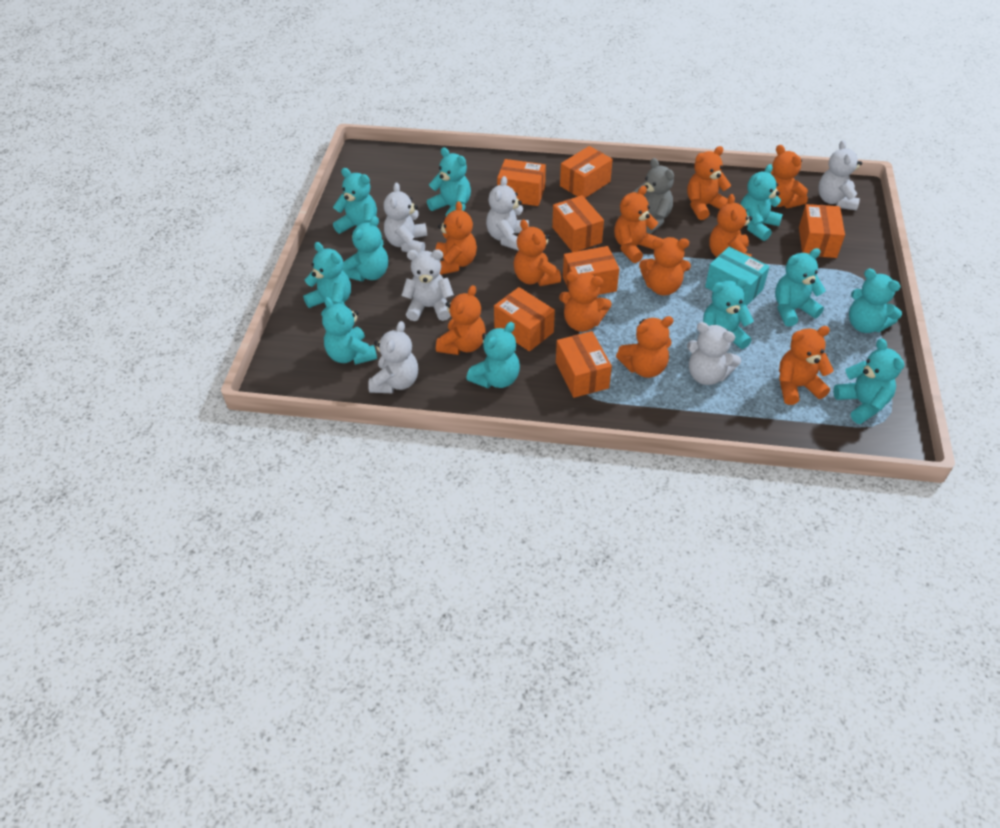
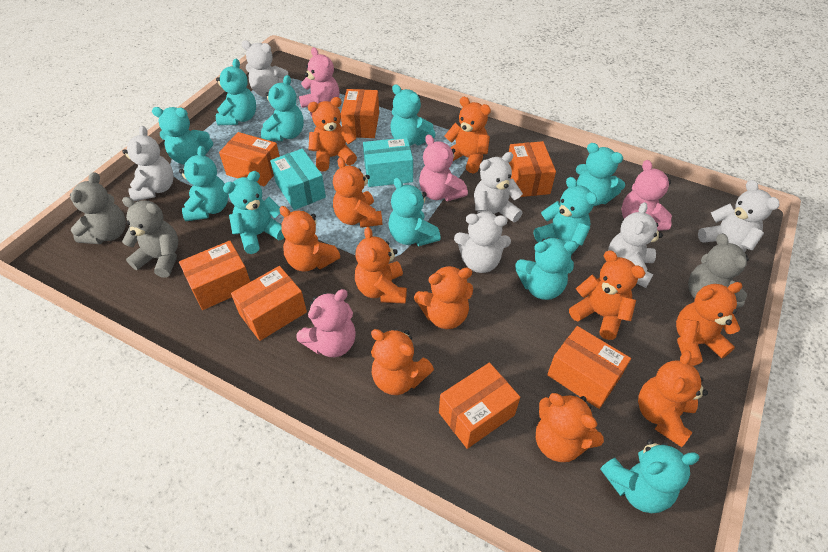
grey teddy bear: [633,158,674,234] = 1 -> [70,172,126,244] [122,197,178,278] [688,233,749,308] = 3
pink teddy bear: none = 0 -> [297,289,356,357] [299,47,339,117] [419,134,468,201] [622,160,672,231] = 4
turquoise box: [705,246,770,306] = 1 -> [270,149,326,210] [363,137,413,187] = 2

